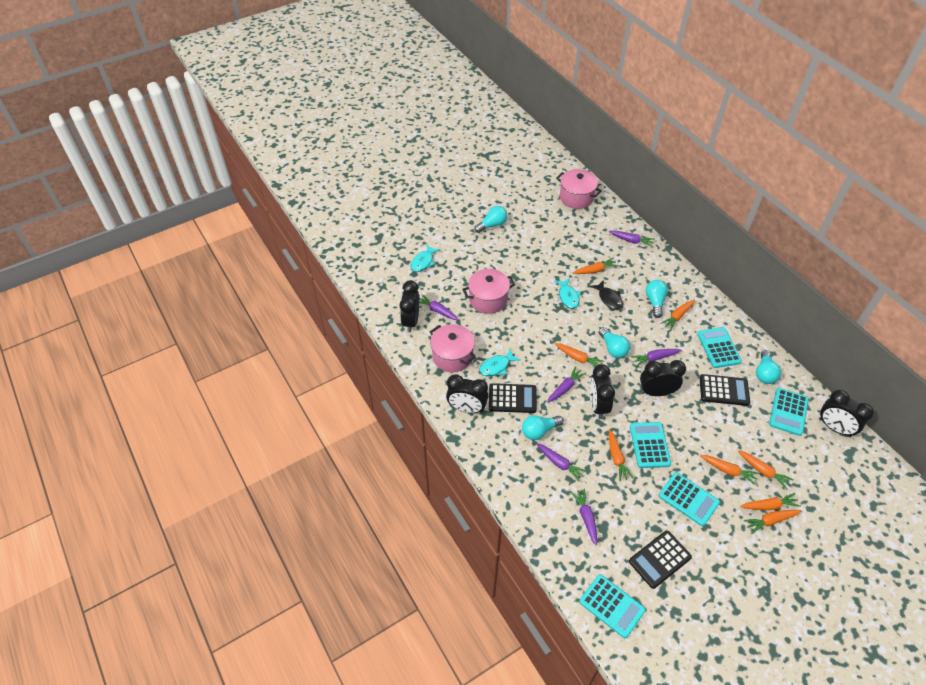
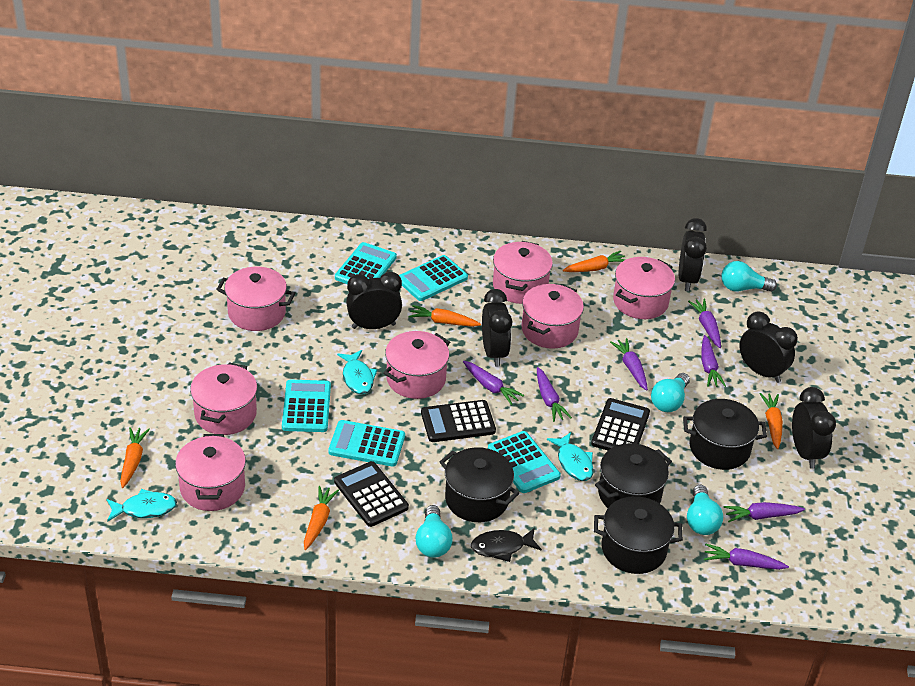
black pot: none = 0 -> [440,447,519,522] [594,496,683,574] [595,443,672,508] [683,399,767,470] = 4
orange carrot: [555,343,604,367] [573,258,619,274] [609,430,634,481] [660,299,695,331] [700,455,759,485] [738,450,794,490] [740,493,801,510] [744,510,801,534] = 8 -> [120,427,150,488] [304,486,339,550] [409,305,481,327] [563,251,625,272] [760,393,783,449] = 5
pink pot: [430,324,476,372] [462,269,515,314] [556,169,602,209] = 3 -> [175,434,246,511] [190,362,257,435] [216,267,295,331] [383,331,450,399] [493,241,553,304] [522,284,584,349] [613,257,675,319] = 7
purple carrot: [419,294,459,320] [537,443,587,482] [547,366,586,403] [571,488,597,546] [609,230,655,247] [631,349,681,367] = 6 -> [463,361,524,405] [537,367,572,422] [610,338,648,391] [688,299,721,348] [702,335,726,387] [704,544,789,570] [723,502,805,522] = 7
turquoise light bulb: [474,206,507,233] [522,415,563,440] [599,327,630,358] [646,280,668,318] [756,350,781,384] = 5 -> [415,505,453,558] [651,373,690,412] [687,485,723,535] [722,261,777,292] = 4

